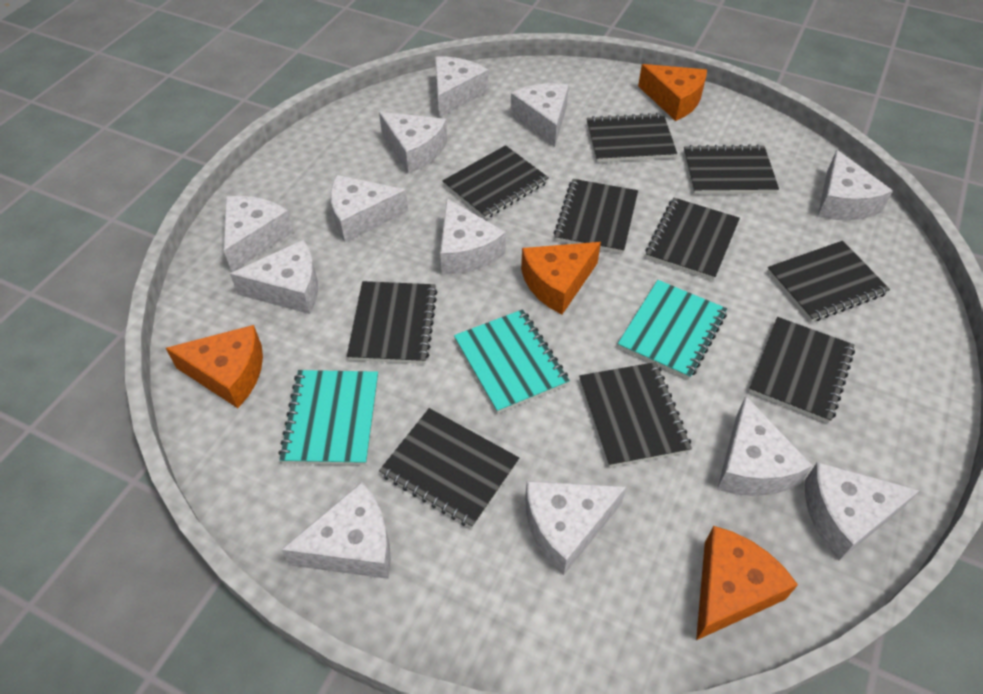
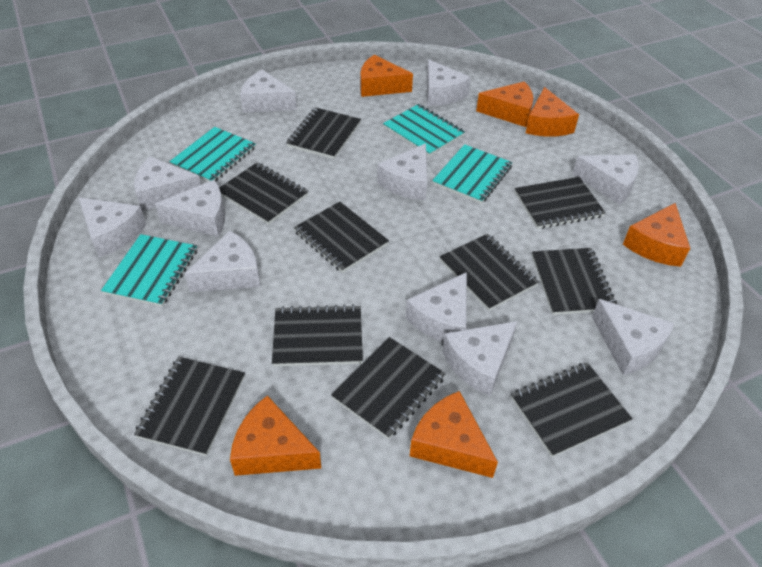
orange cheese: [166,325,263,408] [521,242,601,314] [638,64,707,121] [696,526,798,640] = 4 -> [230,395,321,476] [360,55,413,97] [410,391,498,478] [476,81,533,127] [526,87,579,137] [623,203,690,267] = 6
turquoise notebook: [278,370,378,465] [454,309,570,414] [618,280,727,379] = 3 -> [101,234,197,307] [169,127,256,182] [383,104,465,156] [432,144,512,204] = 4
white cheese: [224,196,294,272] [230,240,318,314] [281,482,391,579] [330,175,408,242] [379,112,447,174] [435,57,488,117] [440,199,506,274] [510,83,569,147] [525,481,626,576] [717,396,813,496] [805,462,920,560] [818,150,893,220] = 12 -> [78,197,146,258] [134,156,201,211] [155,180,225,237] [184,231,260,292] [240,69,297,113] [377,143,427,200] [406,272,467,342] [427,59,471,106] [442,321,517,396] [572,155,639,205] [592,299,674,375] = 11

